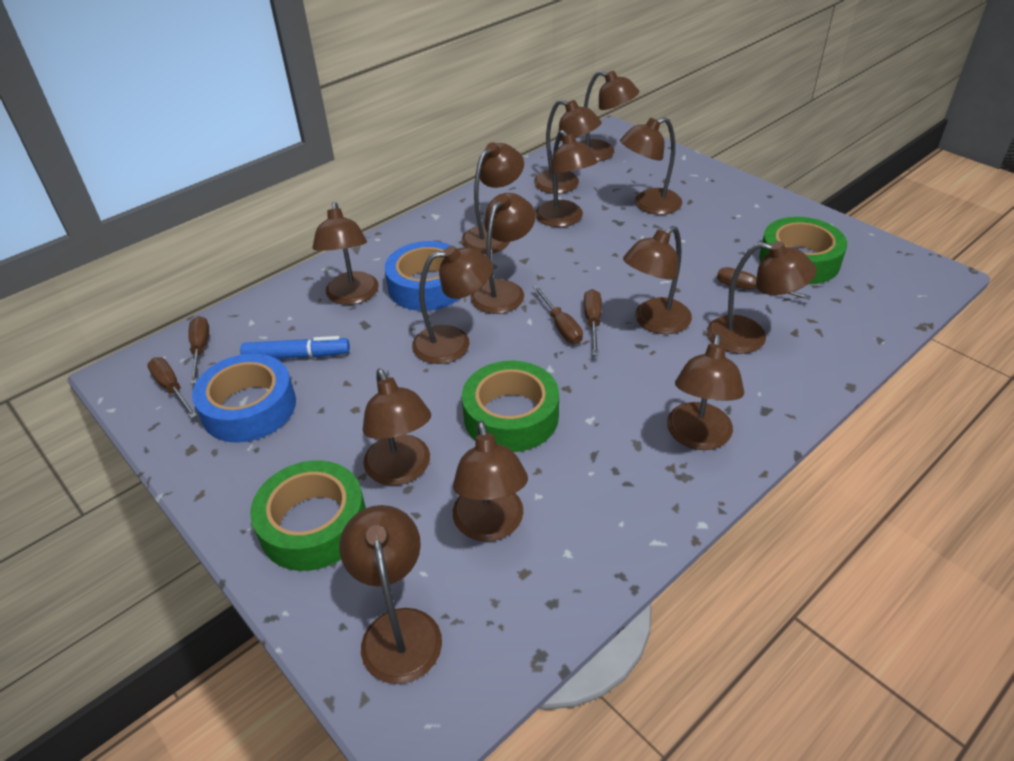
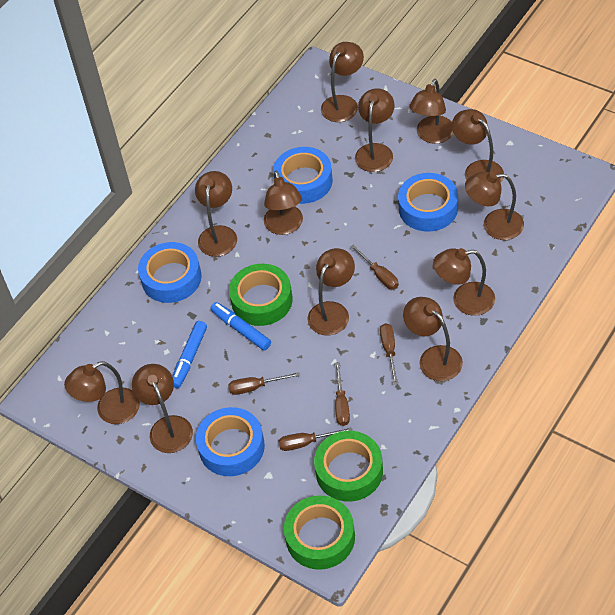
blue marker: [240,336,350,359] = 1 -> [172,321,207,388] [210,302,271,350] = 2
blue tape: [192,354,296,443] [385,241,460,311] = 2 -> [138,242,202,303] [196,407,265,476] [273,147,333,204] [398,173,458,232] = 4
brown lamp: [312,202,379,305] [339,505,442,684] [363,369,431,486] [412,246,493,364] [453,421,528,542] [462,142,524,254] [470,193,536,314] [534,100,602,194] [535,130,598,227] [580,71,639,162] [620,117,682,215] [623,226,692,334] [667,334,744,450] [707,241,817,354] = 14 -> [64,361,140,424] [132,364,193,453] [195,171,237,257] [264,171,303,235] [307,248,355,336] [321,42,364,122] [355,89,395,172] [403,297,463,381] [409,79,454,144] [433,248,495,316] [452,109,504,183] [465,171,524,240] = 12

